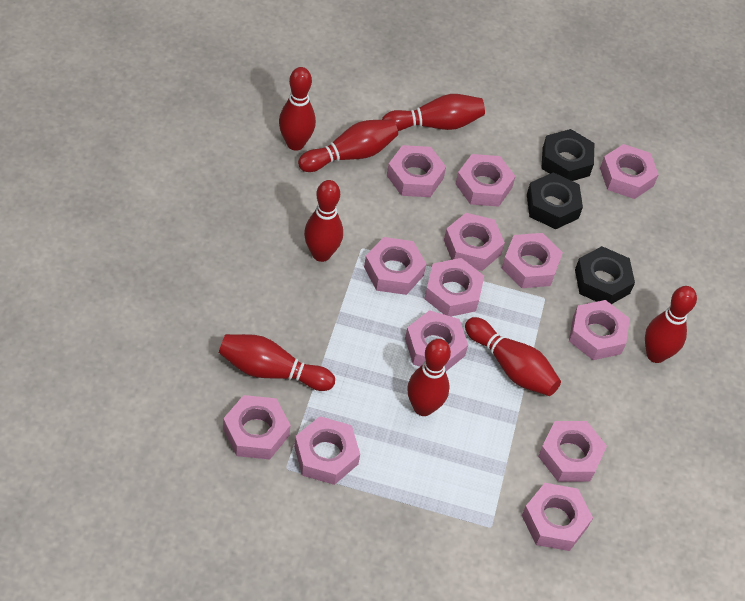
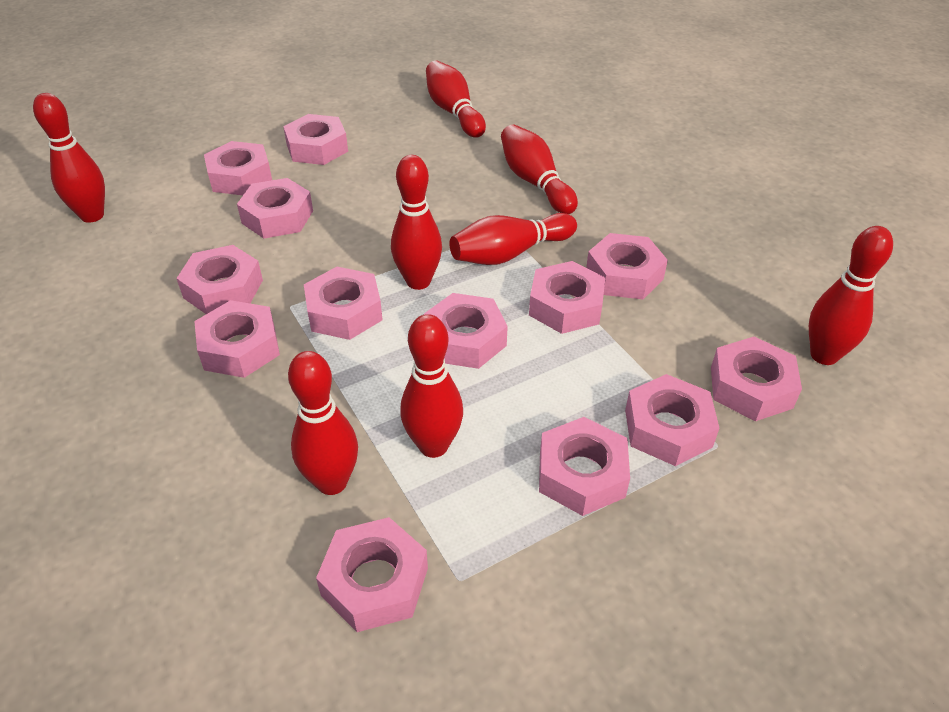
black nut: [527,172,583,229] [541,129,594,181] [575,246,635,304] = 3 -> none = 0

